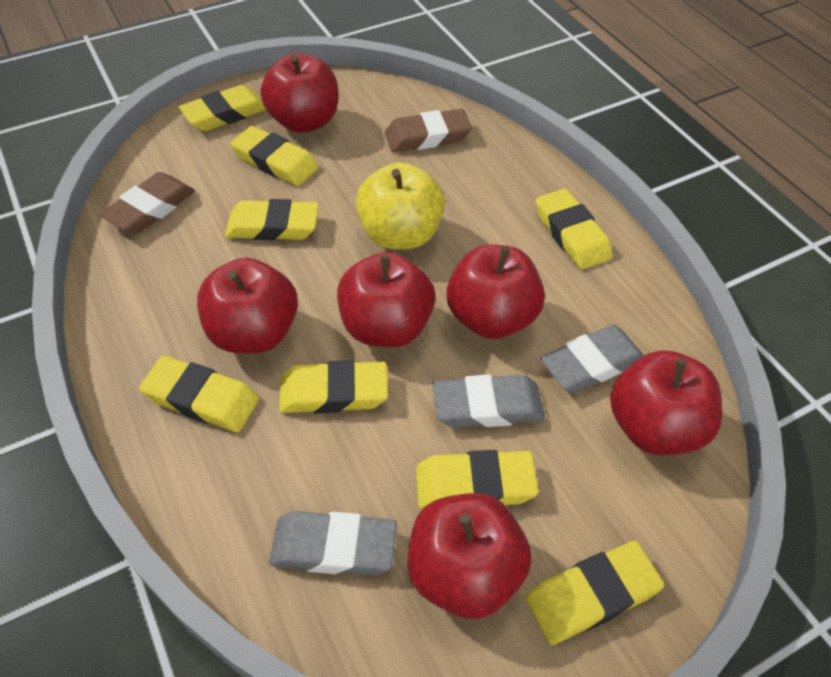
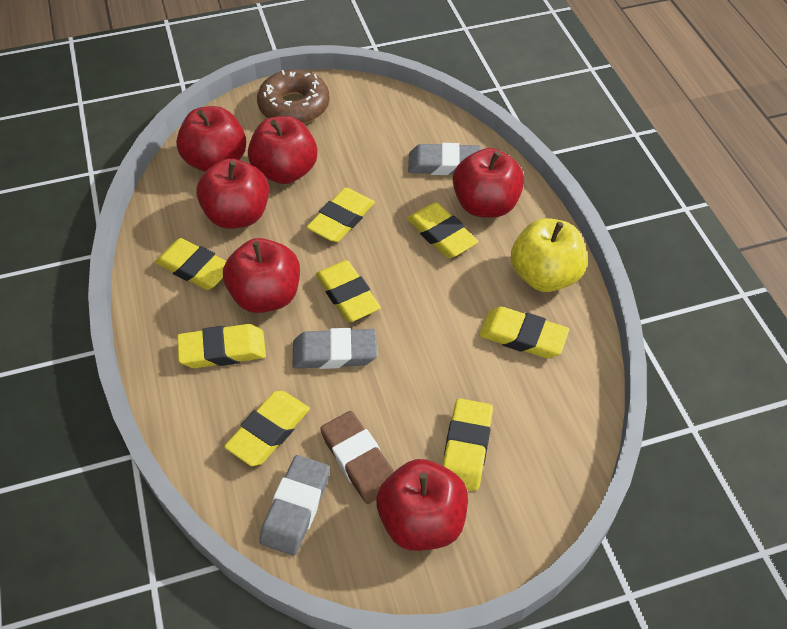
brown donut: none = 0 -> [257,69,330,124] = 1
brown eraser: [99,172,195,234] [385,109,472,152] = 2 -> [320,411,394,504] = 1

